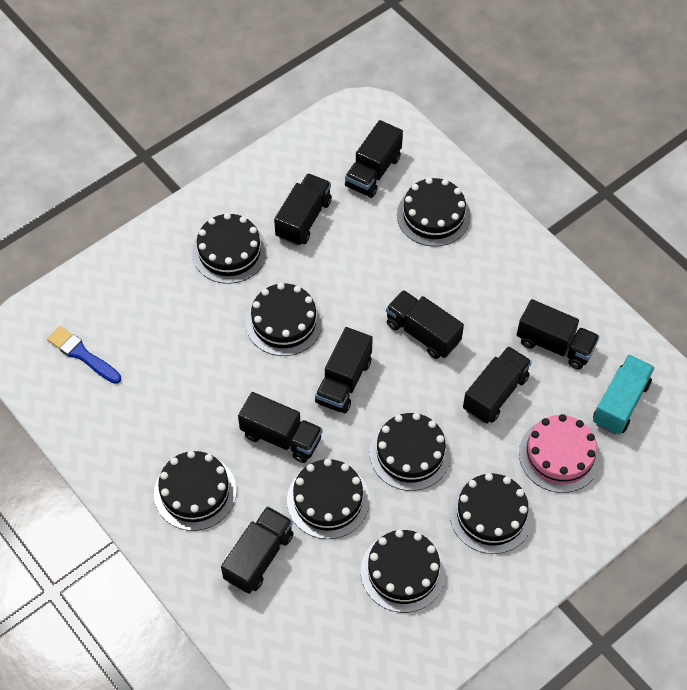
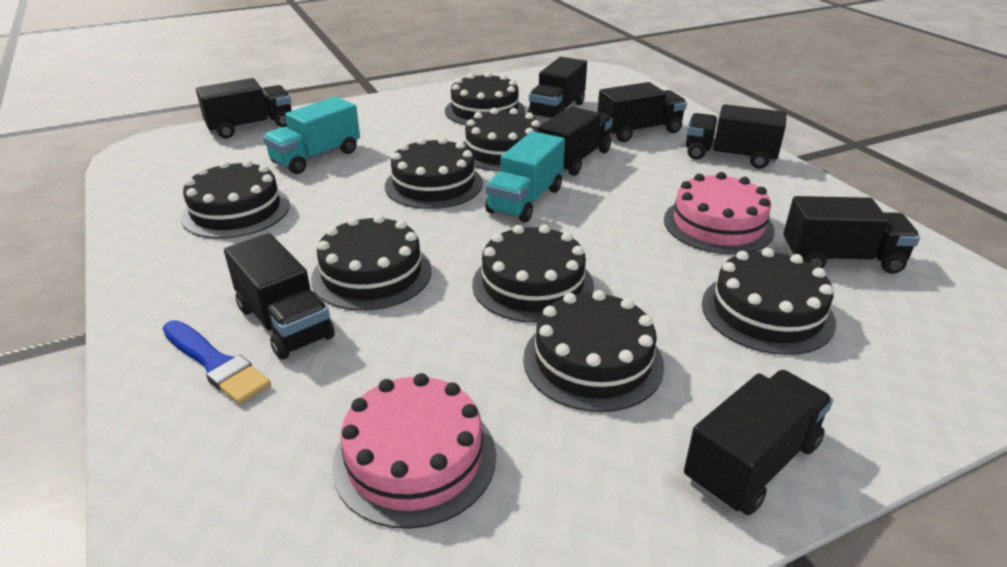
pink cake: [519,414,601,493] = 1 -> [332,373,496,529] [664,172,775,255] = 2
turquoise truck: [593,355,655,435] = 1 -> [263,97,360,174] [485,131,565,222] = 2

